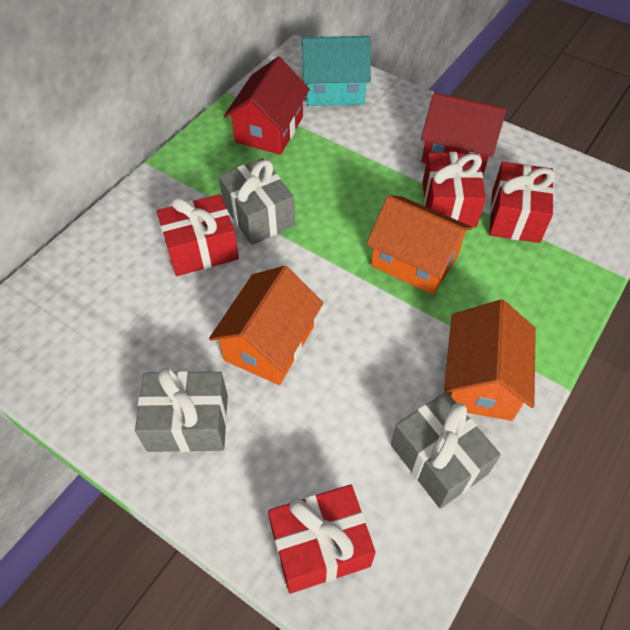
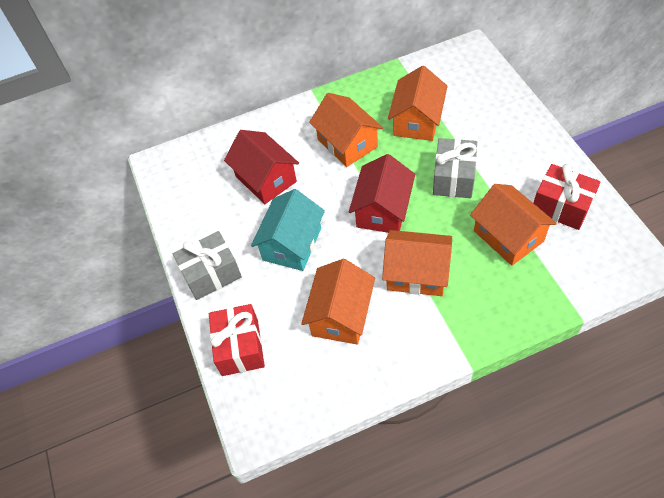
grey gift: [135,367,228,452] [219,158,295,245] [391,392,501,508] = 3 -> [173,231,242,300] [433,138,477,198] = 2
orange house: [209,266,323,385] [366,195,473,295] [444,299,536,421] = 3 -> [301,259,375,345] [309,93,383,167] [382,230,452,296] [388,66,448,141] [470,184,557,266] = 5
red gift: [157,194,239,276] [268,484,376,594] [423,152,486,227] [489,162,555,243] = 4 -> [209,304,265,376] [534,164,601,230] = 2

